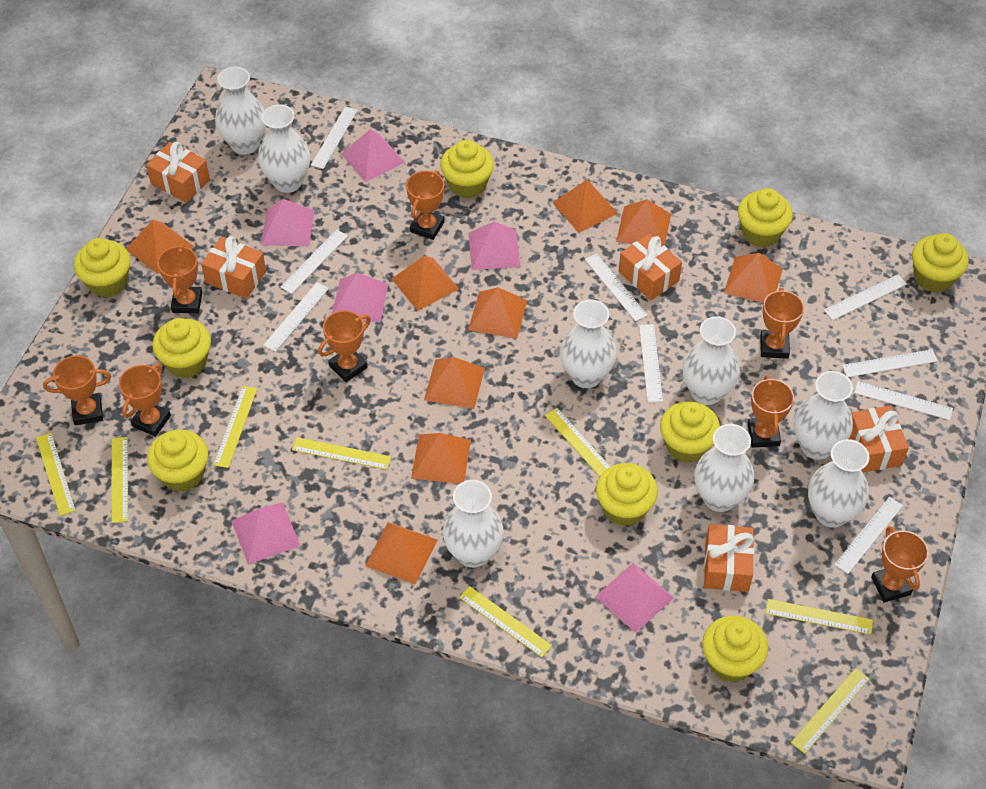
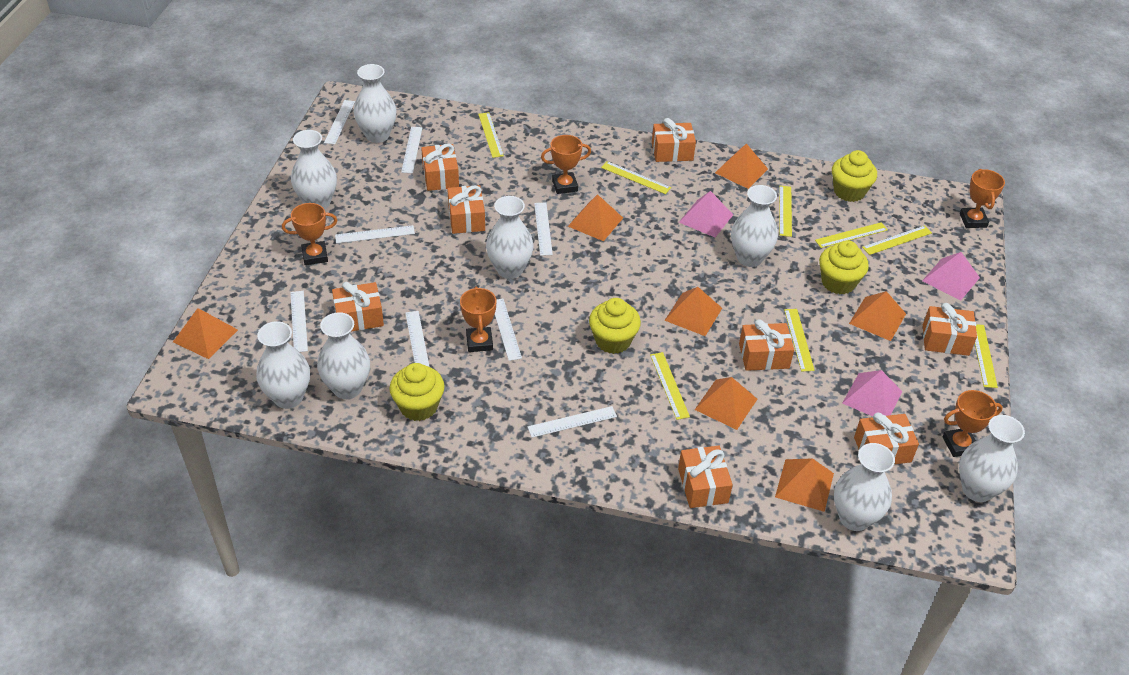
orange gift: [146,142,210,203] [201,236,266,299] [619,234,682,300] [704,524,754,592] [849,405,909,472] = 5 -> [332,282,384,331] [421,144,459,191] [447,185,485,234] [652,118,696,162] [678,446,733,508] [739,319,794,371] [854,412,919,464] [923,303,977,356] = 8
orange pyramid: [126,220,194,274] [365,522,437,584] [392,256,459,310] [411,433,471,484] [424,357,485,409] [468,287,527,339] [552,180,618,233] [616,199,671,246] [724,253,783,303] = 9 -> [173,308,238,359] [568,194,623,241] [664,287,722,336] [695,377,757,430] [715,144,768,189] [775,458,834,512] [849,291,906,341] = 7
orange trophy: [43,355,111,425] [119,364,171,437] [157,244,202,313] [318,310,371,382] [406,170,444,240] [747,375,794,448] [760,288,804,359] [871,526,929,602] = 8 -> [282,203,338,265] [460,287,496,352] [541,135,591,194] [942,390,1003,457] [960,169,1005,228] = 5
pink pyramid: [231,503,300,565] [261,199,314,247] [332,273,388,323] [341,129,405,182] [468,222,520,270] [595,563,674,633] = 6 -> [679,191,733,237] [842,370,903,416] [922,252,980,301] = 3
white ruler: [263,282,329,352] [280,230,348,294] [311,106,358,169] [585,254,648,321] [639,324,663,402] [824,274,907,320] [834,497,903,574] [842,349,938,377] [854,381,953,420] = 9 -> [290,291,308,352] [324,100,355,145] [335,225,415,243] [401,127,422,173] [405,311,430,367] [495,299,522,361] [528,406,617,438] [534,203,553,256] = 8
yellow cupcake: [74,238,130,298] [147,429,208,492] [152,318,211,378] [440,140,494,198] [596,463,658,526] [660,401,720,463] [702,616,768,682] [738,188,793,248] [912,233,969,293] = 9 -> [390,363,445,421] [589,298,641,354] [819,240,869,294] [832,150,877,202] = 4

